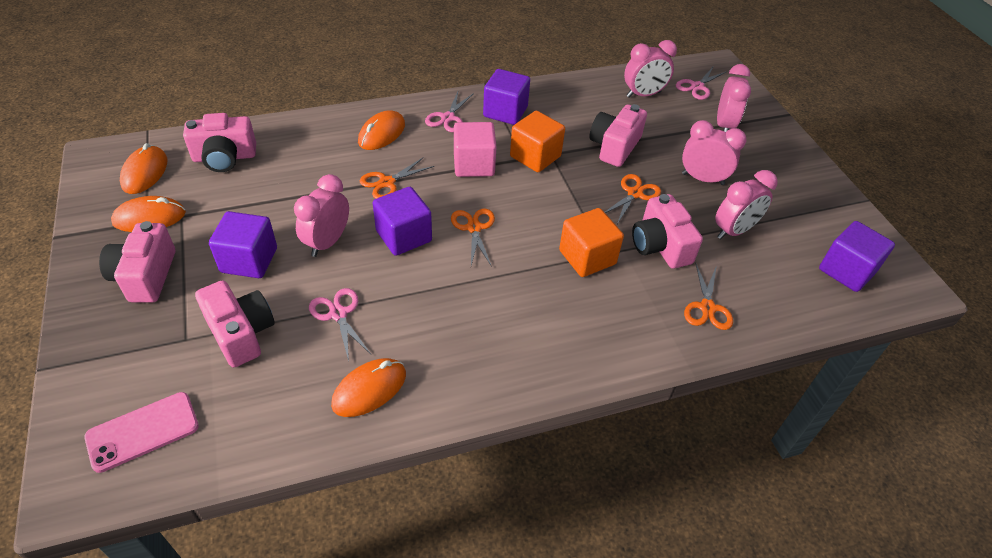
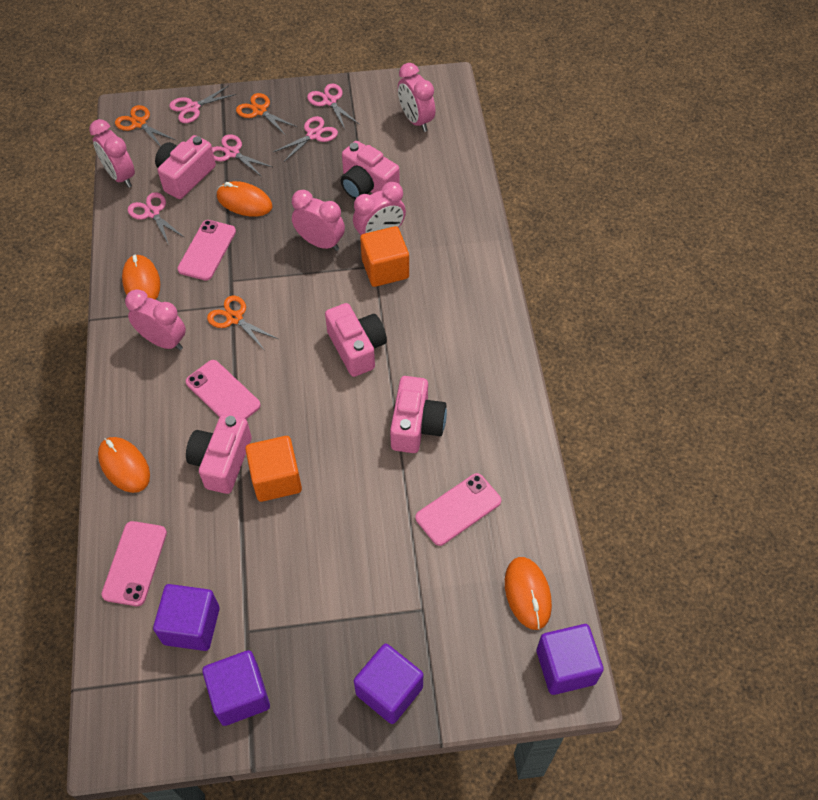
orange scissors: [360,157,434,199] [451,209,495,267] [605,174,661,224] [684,264,733,330] = 4 -> [115,105,175,147] [207,296,278,351] [236,93,297,136] = 3
pink cube: [454,122,497,177] = 1 -> none = 0
pink phone: [84,392,199,473] = 1 -> [101,521,167,606] [177,220,236,281] [186,360,261,419] [415,473,501,546] = 4
pink scissors: [309,288,371,362] [425,92,474,132] [676,67,726,100] = 3 -> [128,192,185,245] [169,85,236,123] [212,134,272,177] [273,116,338,162] [307,84,360,129] = 5

